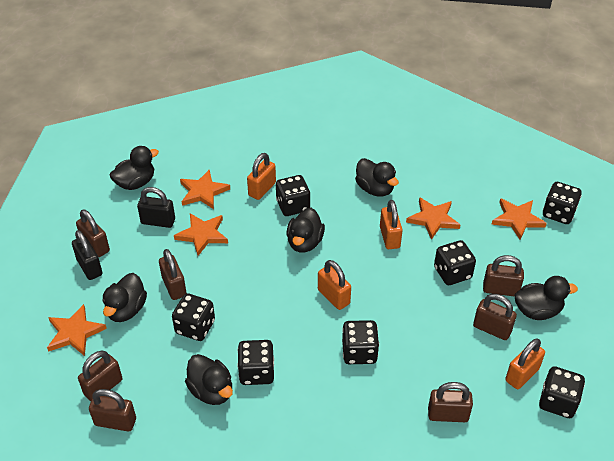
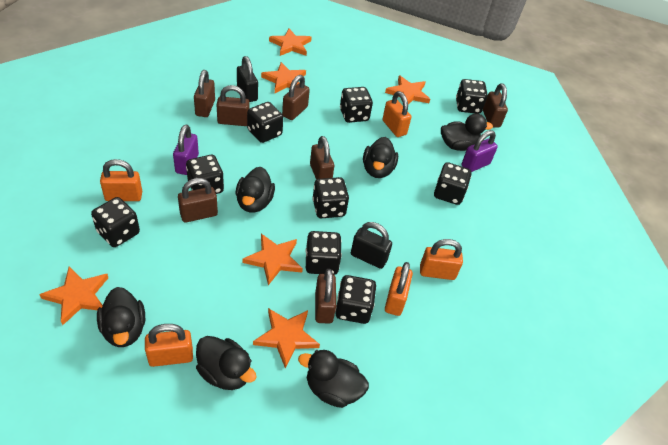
black dice: [172,293,215,341] [238,340,274,385] [276,175,310,216] [342,320,379,364] [434,240,476,285] [539,366,585,418] [543,182,582,224] = 7 -> [91,197,140,247] [186,155,224,194] [247,102,283,143] [306,231,342,275] [312,177,349,218] [335,275,376,324] [340,87,373,123] [434,162,472,205] [456,79,488,114] = 9
orange padlock: [247,153,276,200] [318,260,351,310] [380,200,403,249] [505,338,545,389] = 4 -> [100,159,142,201] [145,324,193,367] [383,91,411,137] [385,262,413,316] [420,239,463,280] = 5
orange star: [47,304,107,356] [174,213,228,256] [180,170,230,209] [406,197,460,240] [491,198,547,240] = 5 -> [39,267,108,325] [243,234,303,285] [253,308,320,368] [261,62,306,93] [269,29,312,56] [385,75,430,104] = 6
purple padlock: none = 0 -> [173,125,199,175] [461,130,498,172] = 2

